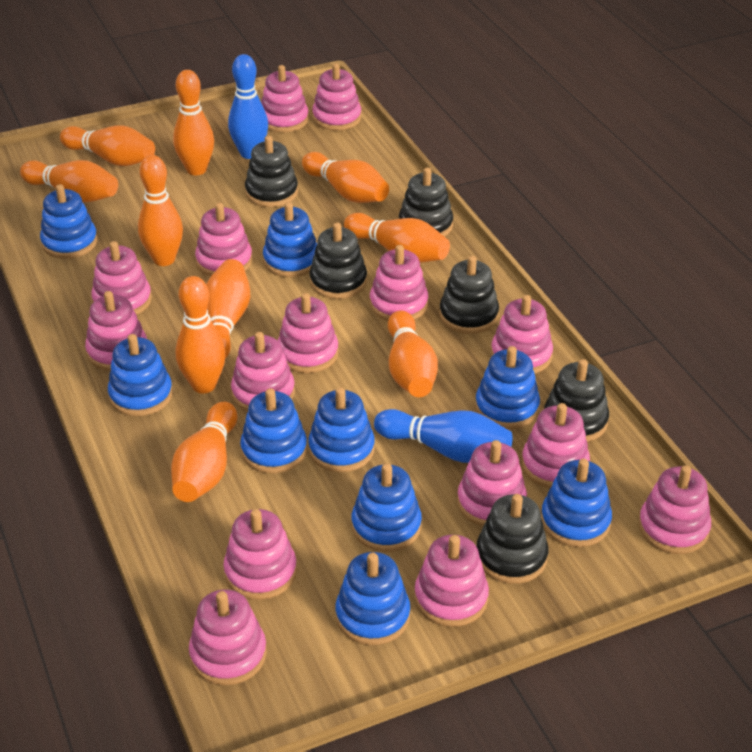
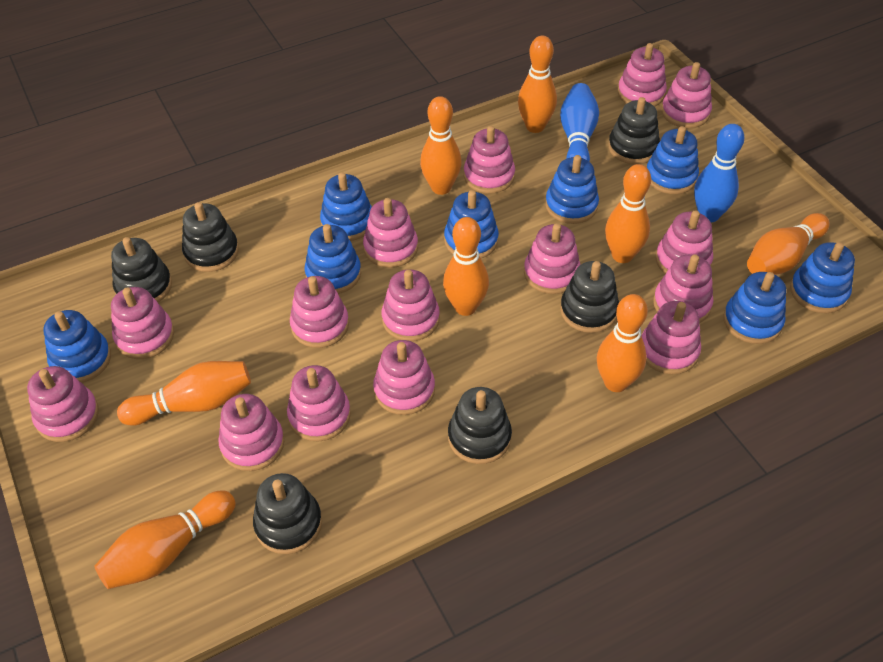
blue stacking toy: [40,184,97,259] [108,334,173,416] [240,388,307,474] [263,202,317,277] [308,387,375,472] [335,552,410,645] [352,463,422,552] [475,346,540,429] [541,459,612,547] = 9 -> [43,310,111,383] [305,224,361,294] [320,172,372,241] [444,190,499,258] [545,155,599,224] [647,126,699,194] [723,272,786,344] [790,242,855,314] = 8
orange bowling pin: [20,160,118,202] [60,125,155,166] [138,155,183,266] [171,402,237,502] [173,70,214,175] [176,276,226,394] [206,259,250,359] [302,152,389,203] [344,213,450,263] [388,310,438,397] = 10 -> [94,490,236,589] [117,361,251,426] [420,96,462,195] [443,217,489,316] [518,36,557,133] [597,294,648,392] [605,164,651,263] [747,213,830,275] = 8

